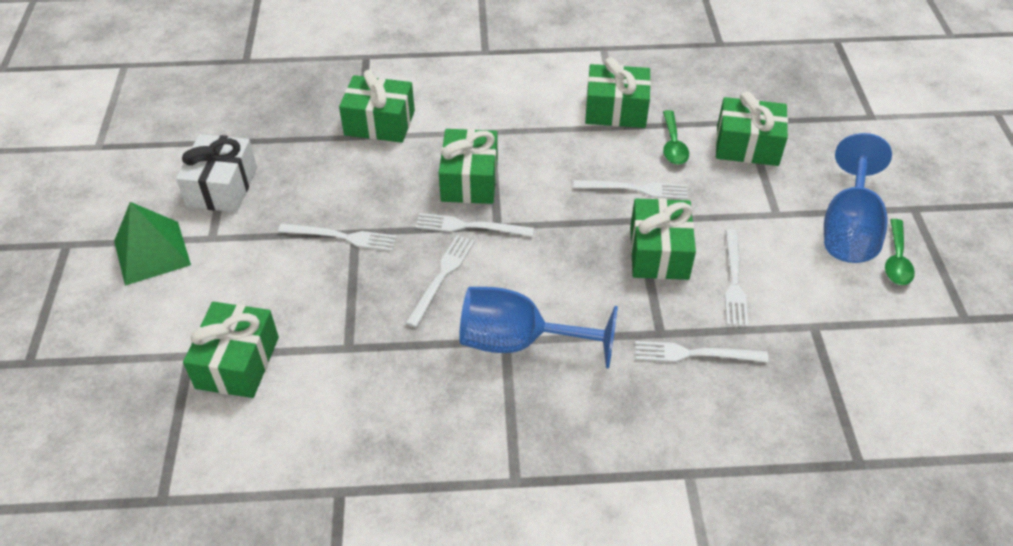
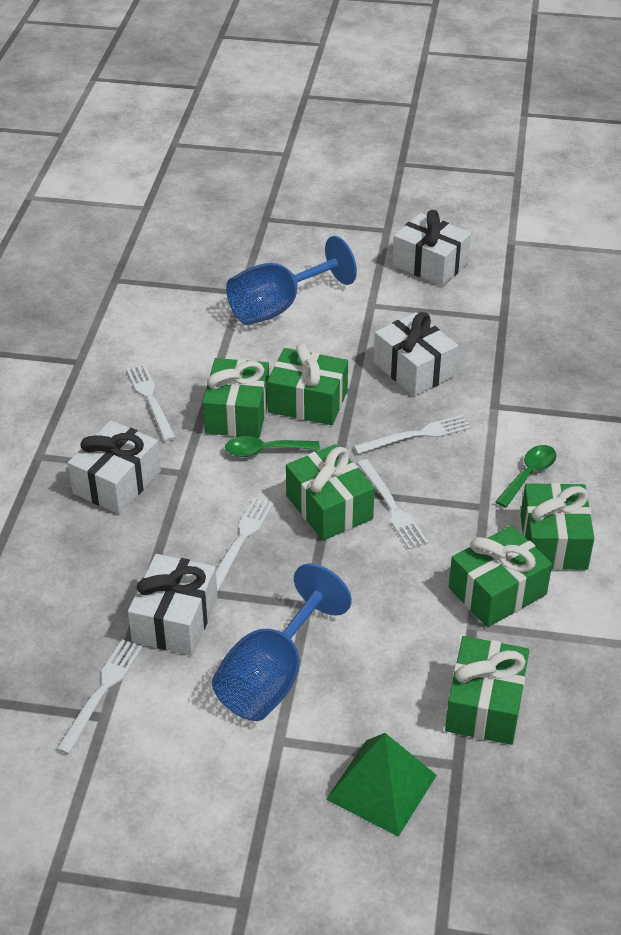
white fork: [278,224,397,251] [406,235,475,327] [416,213,534,237] [573,180,688,199] [635,341,768,362] [725,229,748,327] = 6 -> [57,639,143,754] [126,364,176,441] [216,497,274,592] [354,415,471,454] [357,459,428,549] = 5
white gift: [176,134,257,212] = 1 -> [68,420,161,514] [128,554,218,656] [374,312,458,397] [392,210,471,286] = 4

